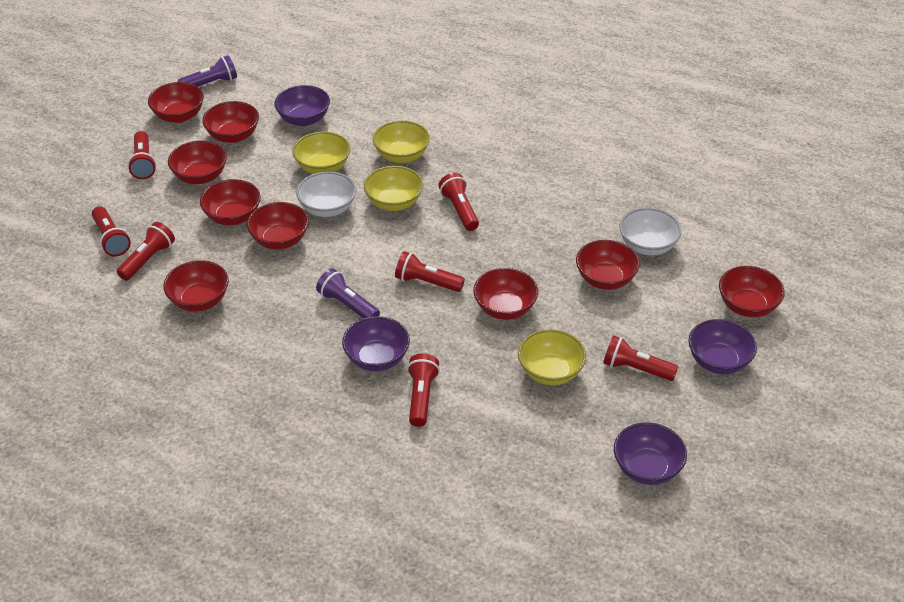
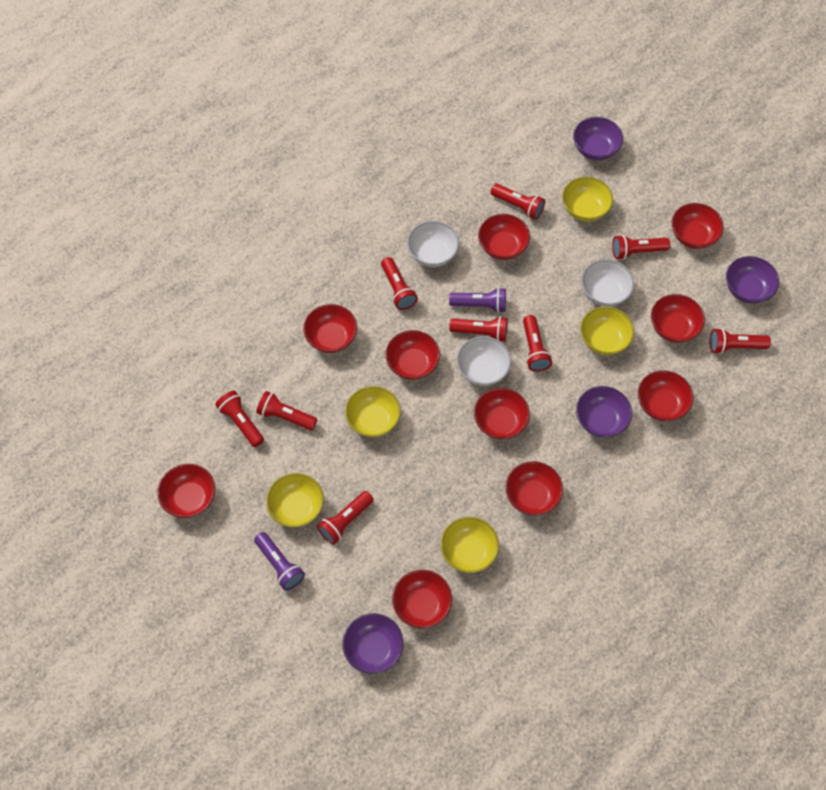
red bowl: [148,82,204,123] [163,260,229,312] [168,141,227,184] [200,179,261,225] [202,101,259,143] [247,202,309,249] [473,268,538,320] [576,240,640,290] [719,266,785,317] = 9 -> [157,464,215,518] [303,304,357,353] [385,330,440,380] [392,570,452,628] [474,388,530,439] [478,214,530,260] [505,461,563,516] [638,370,693,421] [651,294,705,343] [672,203,724,249] = 10
red flashlight: [92,206,131,257] [117,222,175,281] [128,131,156,179] [395,251,465,292] [407,354,440,427] [438,173,479,231] [603,335,679,381] = 7 -> [215,391,264,447] [256,391,317,431] [317,491,374,545] [381,257,418,310] [450,316,508,342] [491,184,545,220] [523,315,552,372] [612,235,670,260] [710,328,771,354] = 9
white bowl: [296,171,356,217] [619,208,682,256] = 2 -> [407,221,459,267] [457,336,511,386] [581,259,634,307] = 3
yellow bowl: [292,132,350,174] [364,166,423,211] [373,120,430,163] [518,329,586,385] = 4 -> [266,473,324,528] [345,386,401,438] [440,517,499,573] [562,177,613,222] [580,306,634,355] = 5

